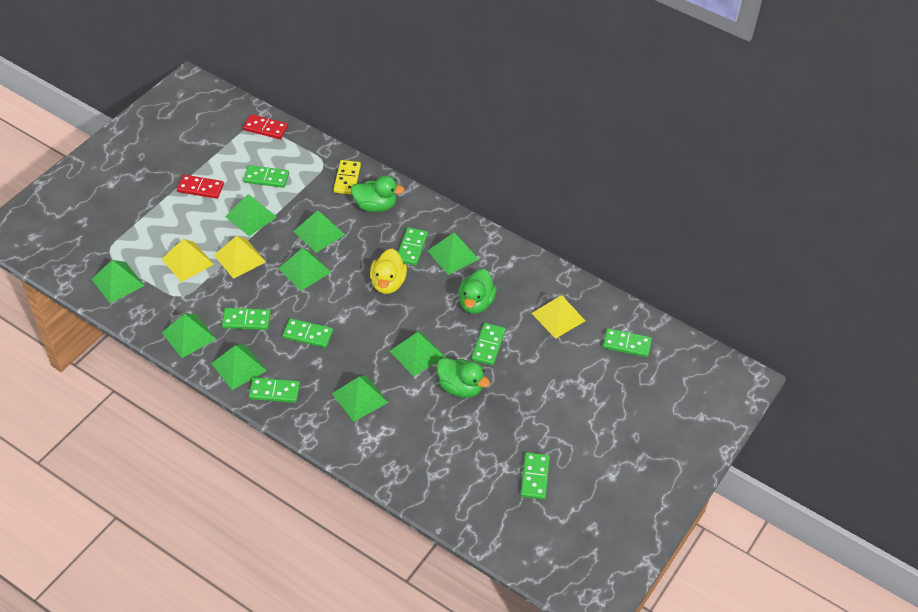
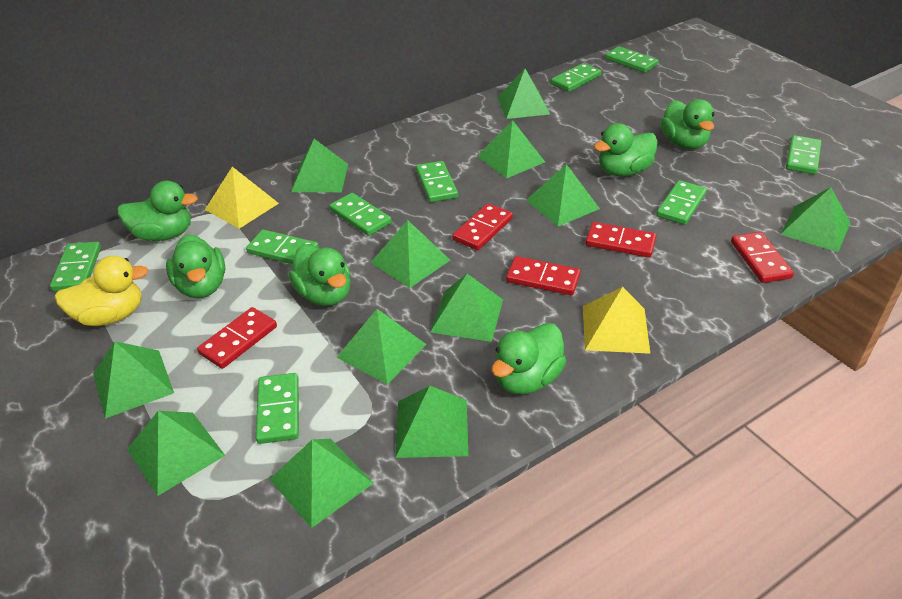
green domino: [222,308,271,330] [243,165,289,188] [249,377,300,403] [283,318,333,348] [398,227,428,266] [472,323,506,365] [521,452,550,500] [603,328,652,357] = 8 -> [50,242,101,291] [246,229,319,264] [256,373,299,444] [329,193,392,236] [416,161,458,202] [551,63,601,92] [605,46,658,73] [656,180,707,225] [786,135,821,174] = 9
green duck: [351,176,405,212] [437,358,490,398] [458,269,497,314] = 3 -> [117,181,198,241] [166,234,225,298] [289,244,351,306] [492,323,567,394] [594,123,658,176] [660,99,715,149] = 6
green pyramid: [92,260,145,303] [162,314,216,358] [211,345,267,390] [225,194,277,236] [278,248,331,291] [293,210,345,253] [332,375,388,422] [390,332,445,376] [427,233,479,275] = 9 -> [93,341,174,419] [127,411,225,496] [270,439,374,528] [291,139,348,192] [336,309,427,385] [370,220,450,288] [396,386,469,458] [430,274,503,342] [477,120,545,179] [497,69,550,119] [526,164,600,226] [780,187,851,252] = 12
red domino: [177,175,224,199] [243,114,288,139] = 2 -> [197,307,277,369] [452,203,513,250] [506,256,581,295] [586,222,656,258] [731,232,794,283] = 5
yellow domino: [334,160,361,195] = 1 -> none = 0
yellow pyramid: [162,239,214,282] [214,236,266,279] [531,295,585,339] = 3 -> [205,167,279,229] [583,287,651,354] = 2

